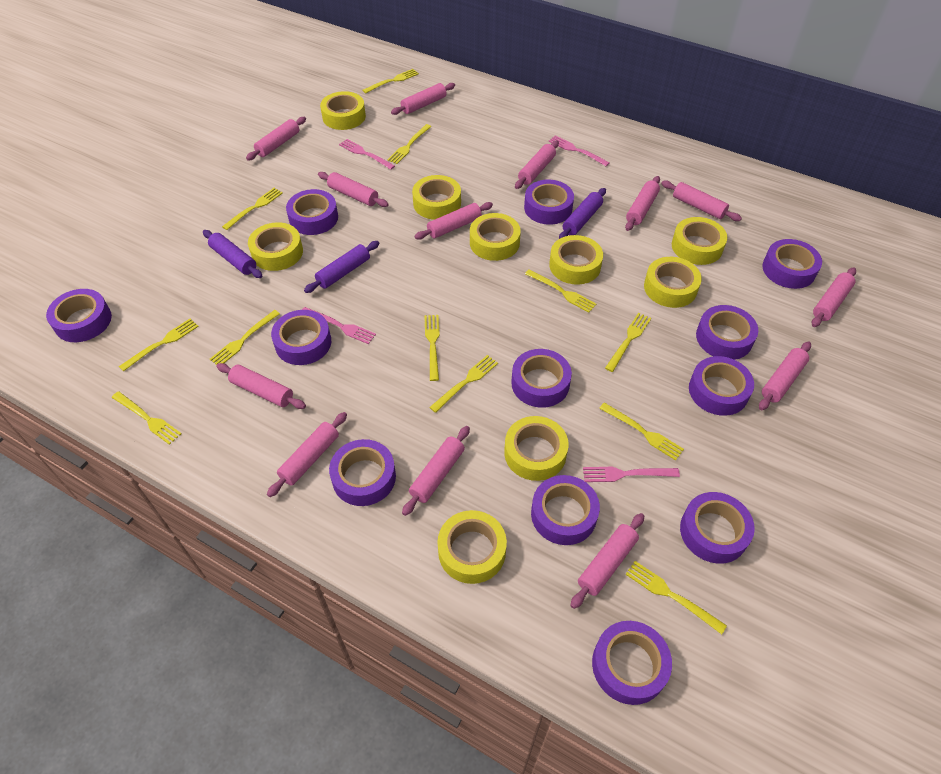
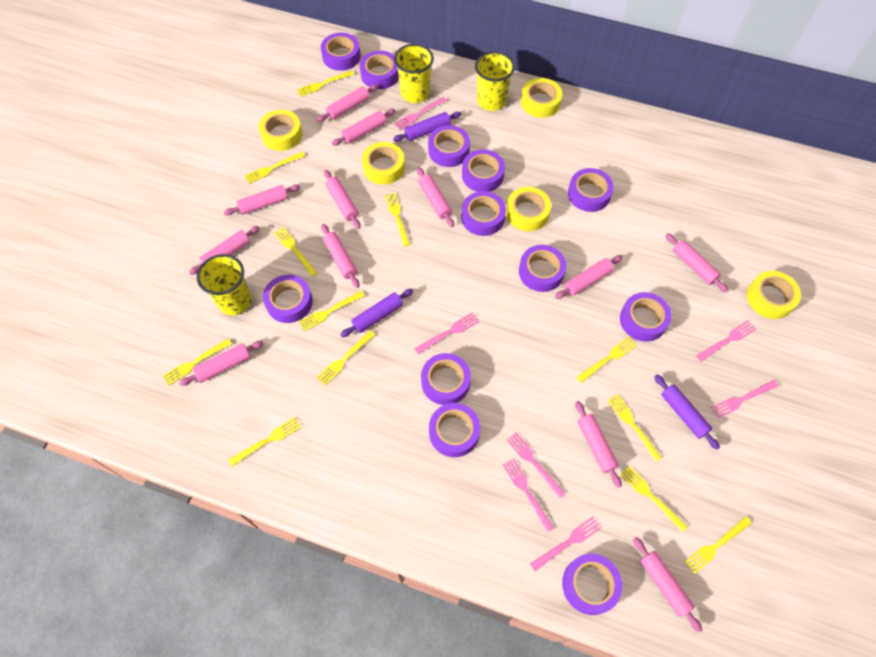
pink fork: [302,307,376,344] [339,139,395,170] [549,135,610,166] [583,467,680,482] = 4 -> [394,97,447,130] [414,312,479,354] [503,458,554,532] [506,432,566,499] [530,517,601,571] [696,320,756,362] [711,380,779,418] = 7
pink rolling pin: [216,363,306,409] [246,117,306,160] [267,412,347,497] [318,172,389,207] [391,83,455,115] [402,426,470,516] [414,202,493,240] [515,141,559,189] [570,513,644,609] [625,176,660,231] [661,181,742,221] [759,341,811,410] [812,267,856,327] = 13 -> [179,341,264,386] [189,226,260,275] [224,184,300,215] [317,84,378,122] [321,224,359,288] [324,170,361,229] [332,109,395,146] [417,167,454,227] [555,255,622,299] [575,401,622,488] [633,537,702,632] [665,233,729,292] = 12
yellow cup: none = 0 -> [197,254,252,315] [394,44,434,103] [475,51,515,111] = 3
yellow tape: [248,222,303,271] [320,91,366,130] [412,175,461,220] [437,510,507,584] [470,213,521,261] [504,416,569,481] [549,235,603,285] [644,257,702,308] [672,217,727,265] = 9 -> [258,110,302,151] [362,142,405,185] [506,187,551,231] [521,78,562,118] [747,271,801,319] = 5

